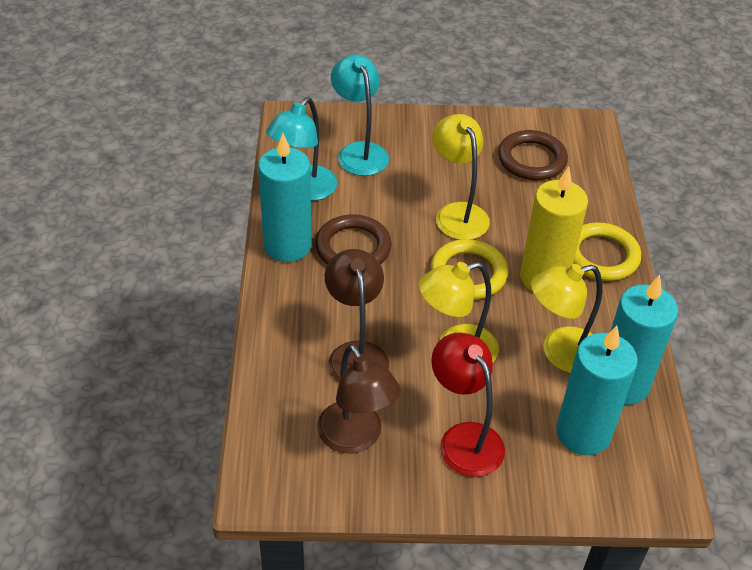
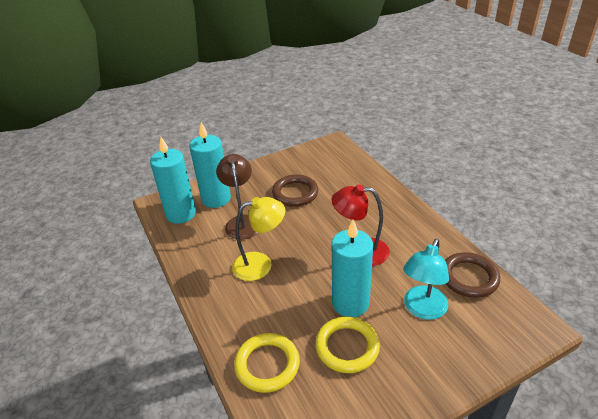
brown lamp: [317,344,401,454] [325,249,389,383] = 2 -> [216,154,258,240] = 1
turquoise lamp: [266,97,337,201] [331,55,389,176] = 2 -> [403,239,449,320] = 1
yellow candle: [520,166,588,292] = 1 -> none = 0
yellow lamp: [418,262,499,362] [432,114,490,240] [531,264,602,373] = 3 -> [232,197,285,281] = 1

